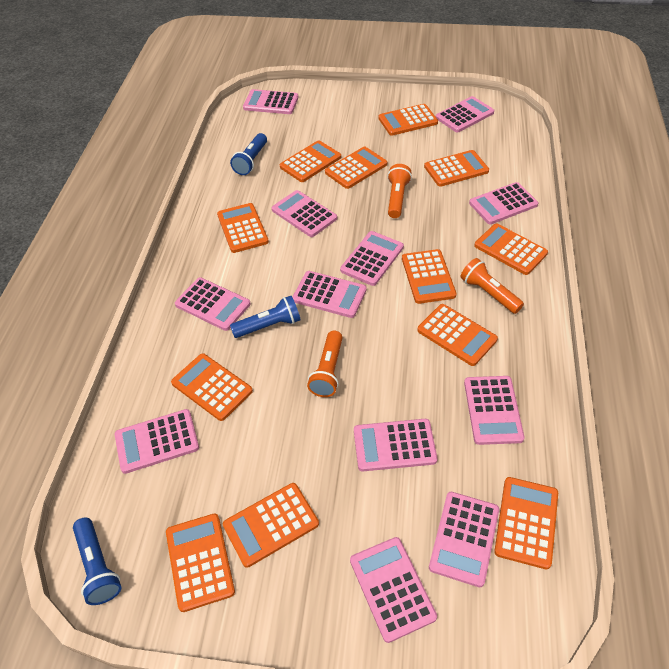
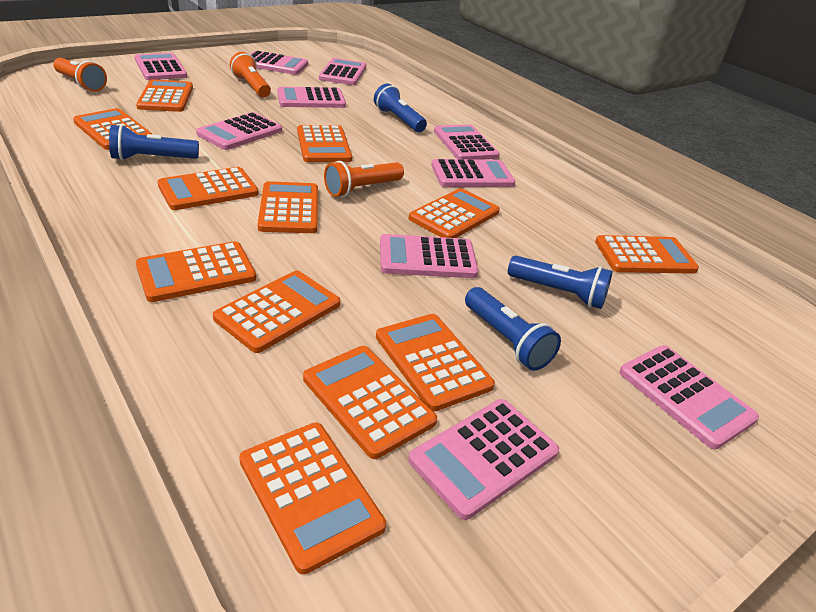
blue flashlight: [73,518,121,605] [230,133,267,175] [230,296,301,338] = 3 -> [109,124,199,161] [374,84,427,132] [465,287,561,371] [508,256,613,309] = 4
pink calculator: [115,409,199,474] [175,277,251,331] [243,89,299,114] [272,190,337,237] [293,271,367,318] [340,231,404,286] [350,537,437,643] [354,419,437,471] [429,492,499,587] [436,96,494,133] [464,376,525,445] [469,182,538,224] = 12 -> [135,53,187,80] [196,112,282,150] [249,51,308,75] [277,87,346,108] [319,58,366,85] [380,234,479,278] [408,399,559,520] [431,159,515,187] [434,124,500,160] [619,345,759,449] = 10

